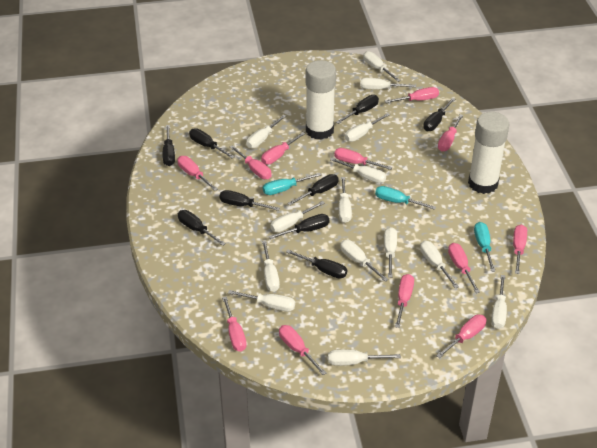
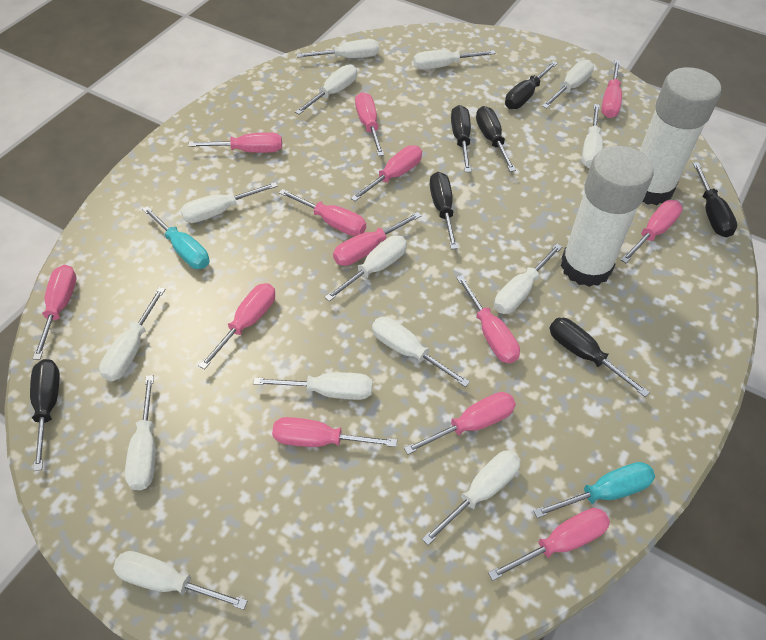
black screwdriver: [163,125,175,166] [178,210,226,246] [189,128,235,159] [219,190,280,211] [269,214,329,239] [286,249,347,279] [287,174,339,206] [336,95,379,124] [423,98,455,131] = 9 -> [30,359,60,471] [430,172,458,250] [451,105,471,172] [476,106,516,172] [505,61,558,109] [549,318,650,397] [693,162,737,237] = 7
pink screwdriver: [177,156,218,191] [222,296,247,352] [230,145,272,179] [261,132,306,165] [279,325,326,375] [334,148,392,170] [385,87,439,103] [395,274,414,328] [436,315,487,358] [438,114,463,152] [448,243,480,293] [513,224,527,274] = 12 -> [33,265,76,360] [188,132,282,153] [199,283,275,370] [272,417,397,447] [279,189,366,236] [333,212,421,266] [351,145,422,201] [355,92,384,156] [404,392,516,455] [456,275,520,363] [488,508,610,581] [601,60,622,118] [621,200,683,263] = 13
turquoise screwdriver: [263,173,321,195] [375,186,436,210] [474,222,495,272] = 3 -> [142,206,209,269] [533,462,655,518] = 2

